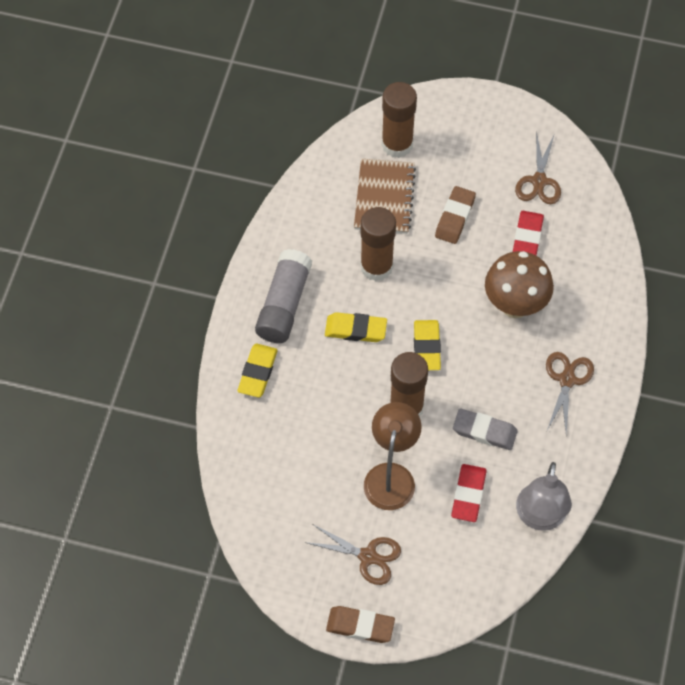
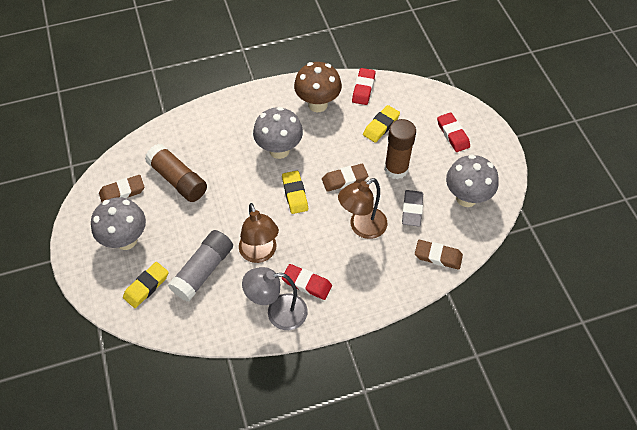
brown eraser: [326,606,395,643] [435,186,476,244] = 2 -> [99,175,144,202] [322,164,368,192] [415,240,463,270] = 3
brown glue stick: [360,207,396,281] [381,82,417,158] [390,352,428,417] = 3 -> [145,144,207,202] [384,119,416,179] = 2
brown lamp: [364,402,422,510] = 1 -> [239,203,279,263] [338,178,388,239] = 2
brown notebook: [354,158,416,234] = 1 -> none = 0
brown scissors: [304,524,401,585] [515,132,561,204] [546,352,594,434] = 3 -> none = 0
grey mushroom: none = 0 -> [91,197,146,250] [253,107,303,159] [446,154,499,207] = 3
red eraser: [451,464,487,522] [513,211,544,256] = 2 -> [282,264,332,300] [352,68,376,105] [437,112,470,152] = 3

